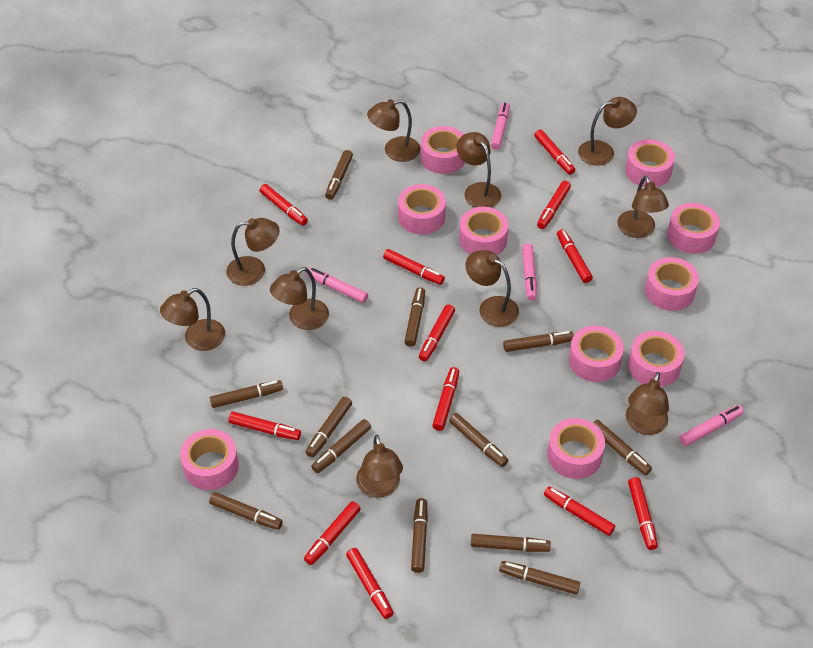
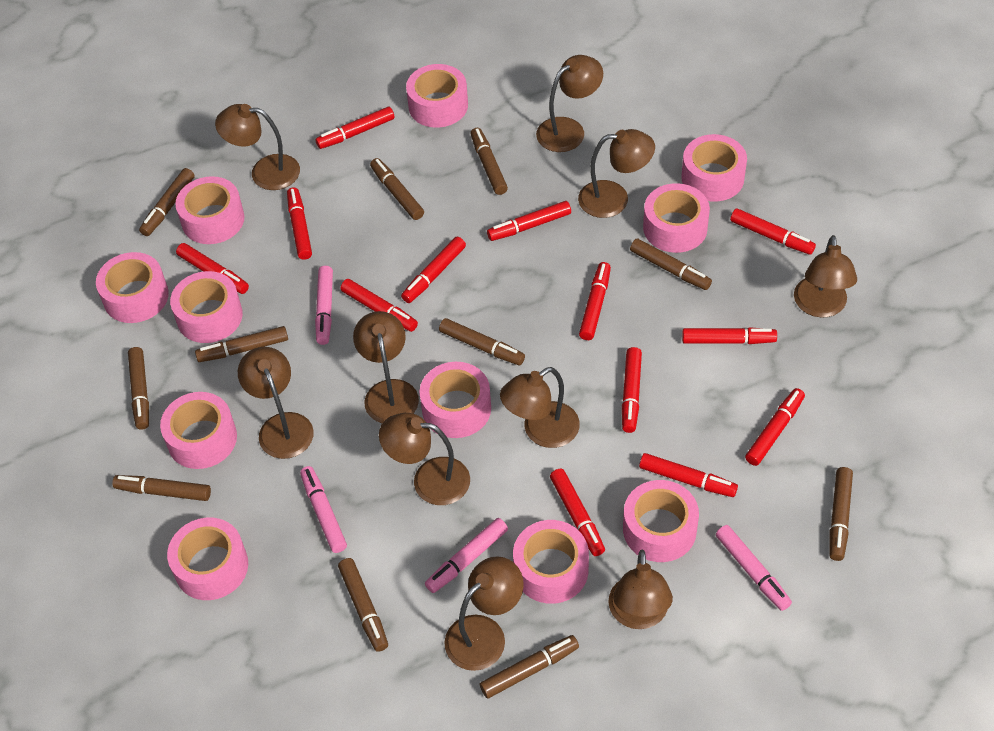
brown marker: [209,492,283,530] [210,380,283,408] [306,397,352,458] [311,419,371,473] [325,150,353,200] [404,287,425,347] [411,498,428,573] [449,413,509,467] [471,534,551,552] [499,561,580,595] [503,331,574,352] [593,420,652,475] = 12 -> [112,475,211,501] [128,347,149,430] [139,168,195,236] [195,326,288,362] [338,558,388,652] [370,158,424,220] [439,318,525,365] [470,128,508,195] [480,635,579,699] [630,238,712,290] [830,467,853,561] = 11
pink tape: [180,429,239,490] [398,184,446,234] [421,126,465,174] [459,207,509,255] [547,418,605,479] [569,326,624,382] [625,139,675,187] [628,331,685,387] [645,257,699,311] [667,203,720,254] = 10 -> [96,252,169,323] [160,392,237,469] [167,517,248,600] [170,271,243,343] [175,176,244,244] [406,64,468,127] [419,362,491,438] [513,520,589,604] [623,480,699,562] [643,183,710,253] [681,134,747,202] = 11
red marker: [228,412,301,440] [260,184,308,226] [304,501,361,565] [346,548,393,619] [383,249,445,285] [419,304,455,362] [432,367,459,431] [534,130,575,175] [537,181,571,229] [544,486,615,536] [557,229,593,283] [628,477,658,550] = 12 -> [176,243,249,294] [287,187,312,260] [315,107,395,149] [341,279,418,332] [401,237,466,303] [487,201,571,241] [550,469,605,556] [579,262,611,340] [622,347,642,433] [639,453,738,497] [682,327,777,344] [730,208,816,255] [745,388,805,466] = 13

